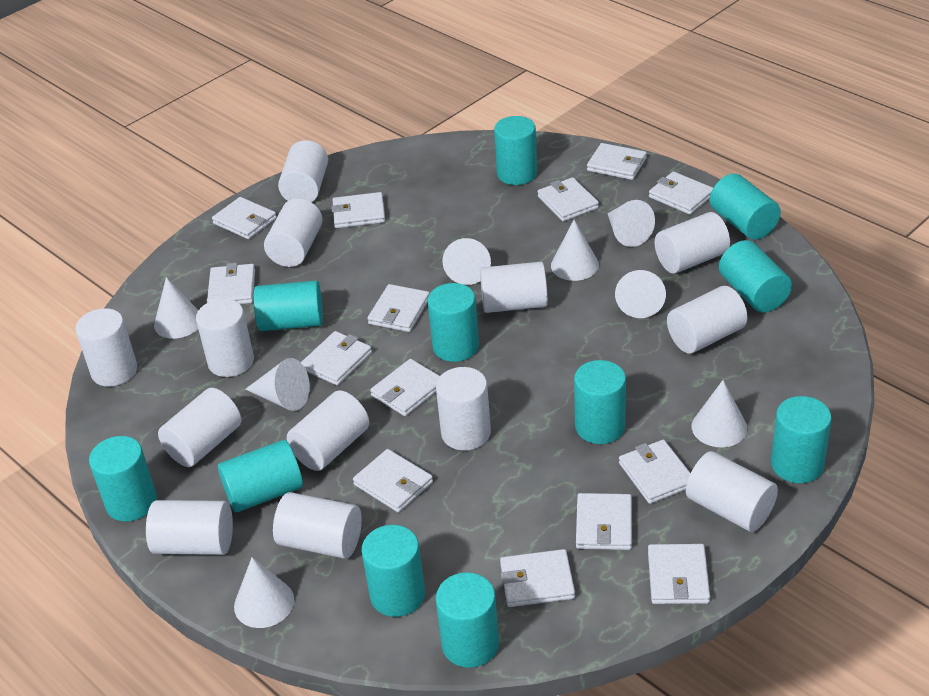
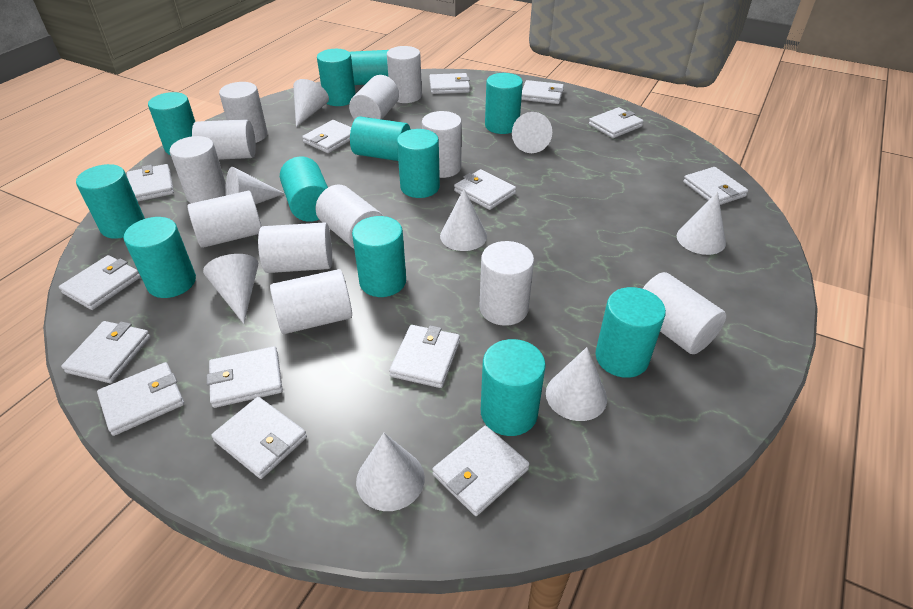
turquoise cylinder: [89,436,157,522] [218,440,303,512] [254,280,323,331] [362,525,425,617] [428,283,479,362] [436,572,499,668] [494,116,537,185] [574,360,626,444] [710,174,781,240] [719,240,792,313] [771,396,832,483] = 11 -> [76,164,145,239] [123,217,196,298] [148,92,195,155] [280,157,328,222] [317,49,356,106] [350,50,388,85] [350,117,410,161] [352,216,406,297] [397,129,440,198] [481,339,546,436] [485,73,523,134] [595,287,666,378] = 12
white cylinder: [75,308,137,387] [146,500,233,555] [158,388,241,467] [196,299,254,377] [264,198,323,267] [273,492,362,559] [278,140,328,202] [287,390,369,471] [436,367,491,451] [480,262,548,313] [655,212,730,274] [667,286,748,354] [686,451,778,532] = 13 -> [170,136,226,204] [187,191,262,248] [192,119,256,160] [219,82,267,143] [258,223,332,273] [270,269,352,334] [315,185,383,248] [349,75,399,120] [387,46,422,103] [422,111,462,178] [480,241,534,326] [643,272,726,354] = 12

